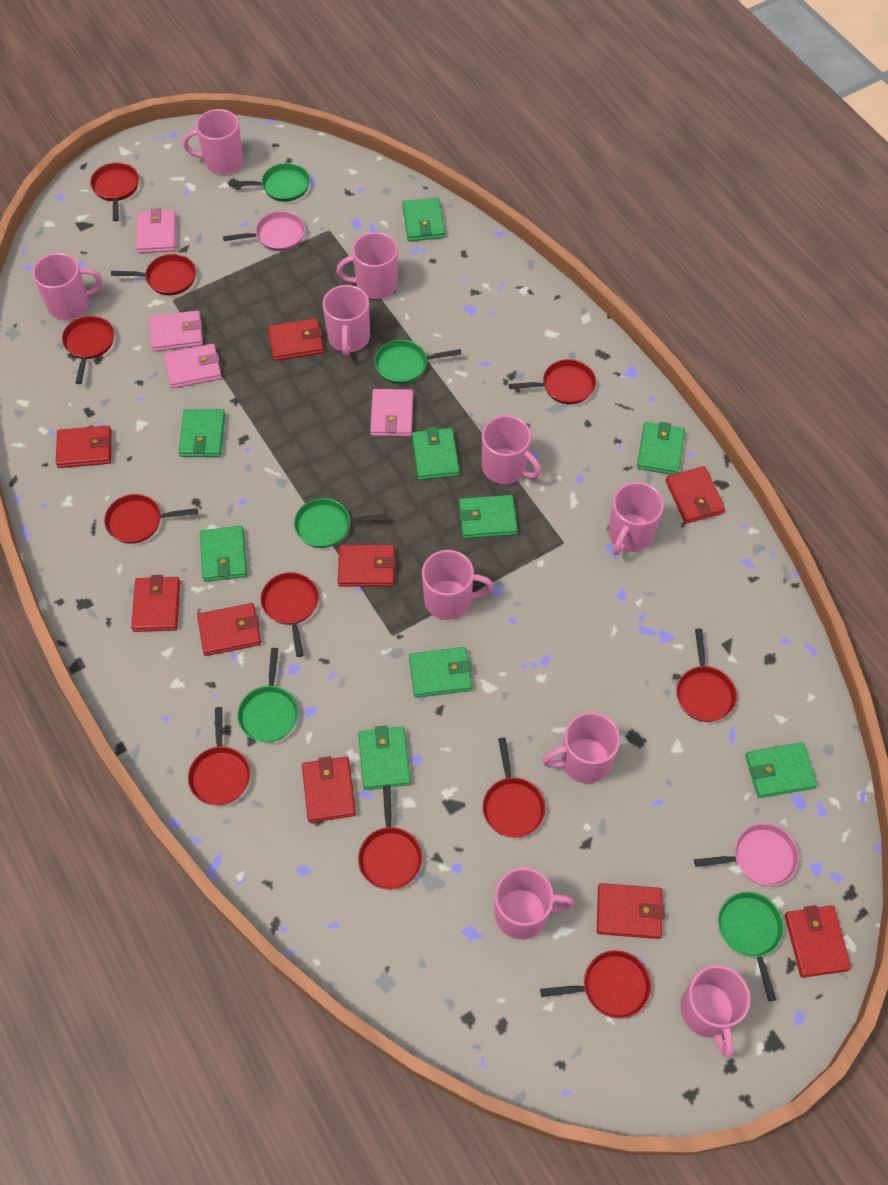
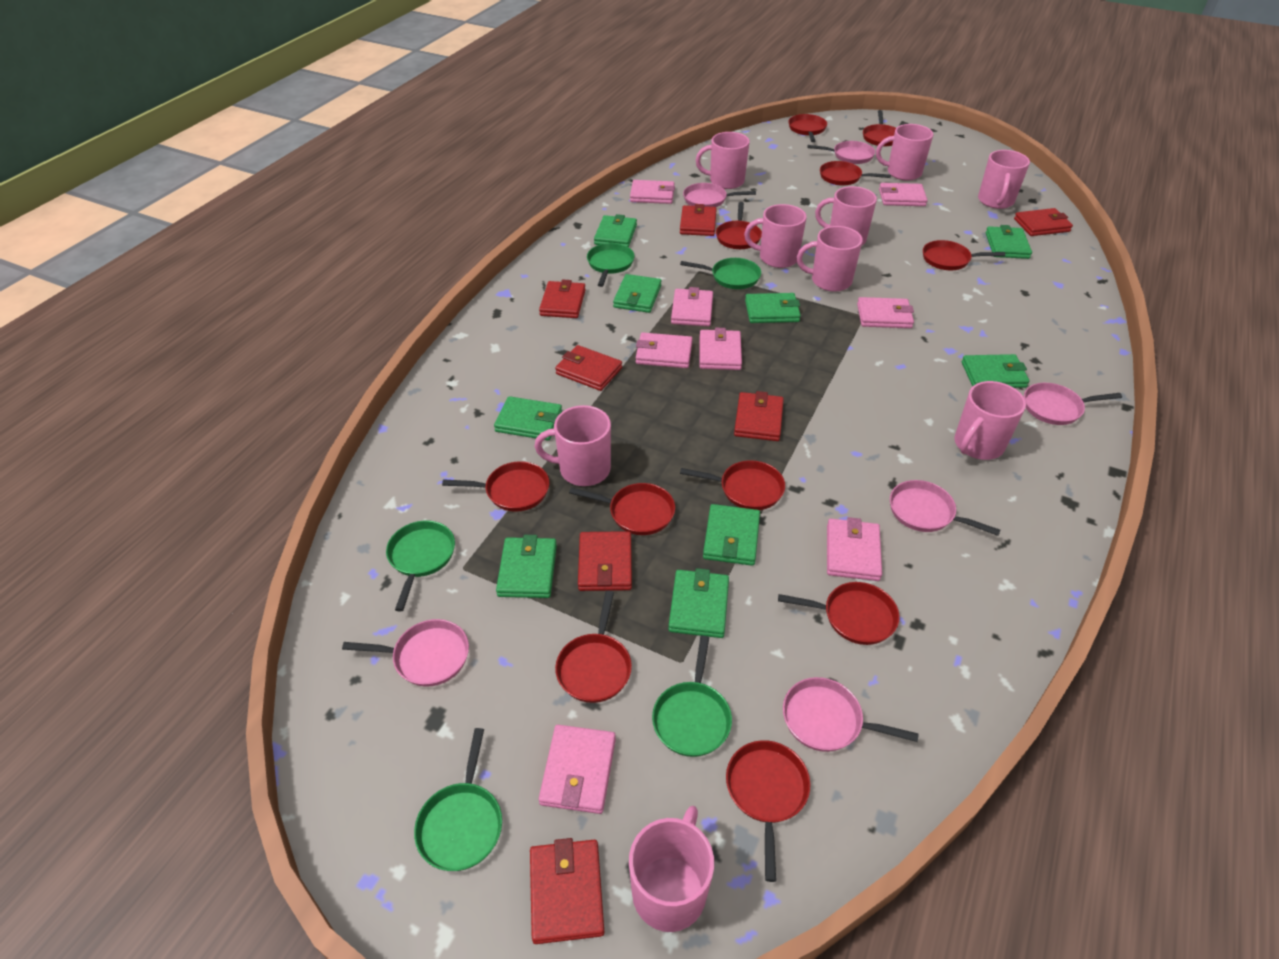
pink mug: [32,253,102,320] [183,109,244,174] [323,285,370,356] [336,232,398,299] [422,550,494,620] [482,415,541,484] [494,867,574,940] [542,712,620,784] [608,482,664,555] [680,965,750,1058] = 10 -> [534,405,611,486] [629,806,714,932] [696,132,750,189] [744,204,807,268] [797,226,863,292] [815,186,877,245] [876,124,933,181] [954,381,1026,460] [978,150,1030,209] = 9
pink pan: [223,211,305,251] [694,823,799,886] = 2 -> [342,619,469,687] [683,183,756,207] [783,677,919,752] [807,141,875,164] [890,480,1000,536] [1024,383,1122,425] = 6
pink wallet: [136,208,176,253] [149,310,203,352] [164,344,222,389] [370,389,413,437] = 4 -> [539,725,616,814] [630,180,675,204] [636,333,693,368] [671,287,713,326] [699,328,742,370] [827,517,882,581] [857,297,914,328] [879,183,928,206] = 8
red wallet: [56,426,112,468] [131,575,180,632] [197,603,261,656] [268,318,324,361] [302,756,356,823] [338,545,396,587] [597,883,664,939] [666,466,725,524] [785,905,851,978] = 9 -> [530,838,604,944] [539,280,586,318] [555,345,622,391] [578,531,632,591] [680,204,717,236] [734,391,784,441] [1014,208,1073,236] = 7

